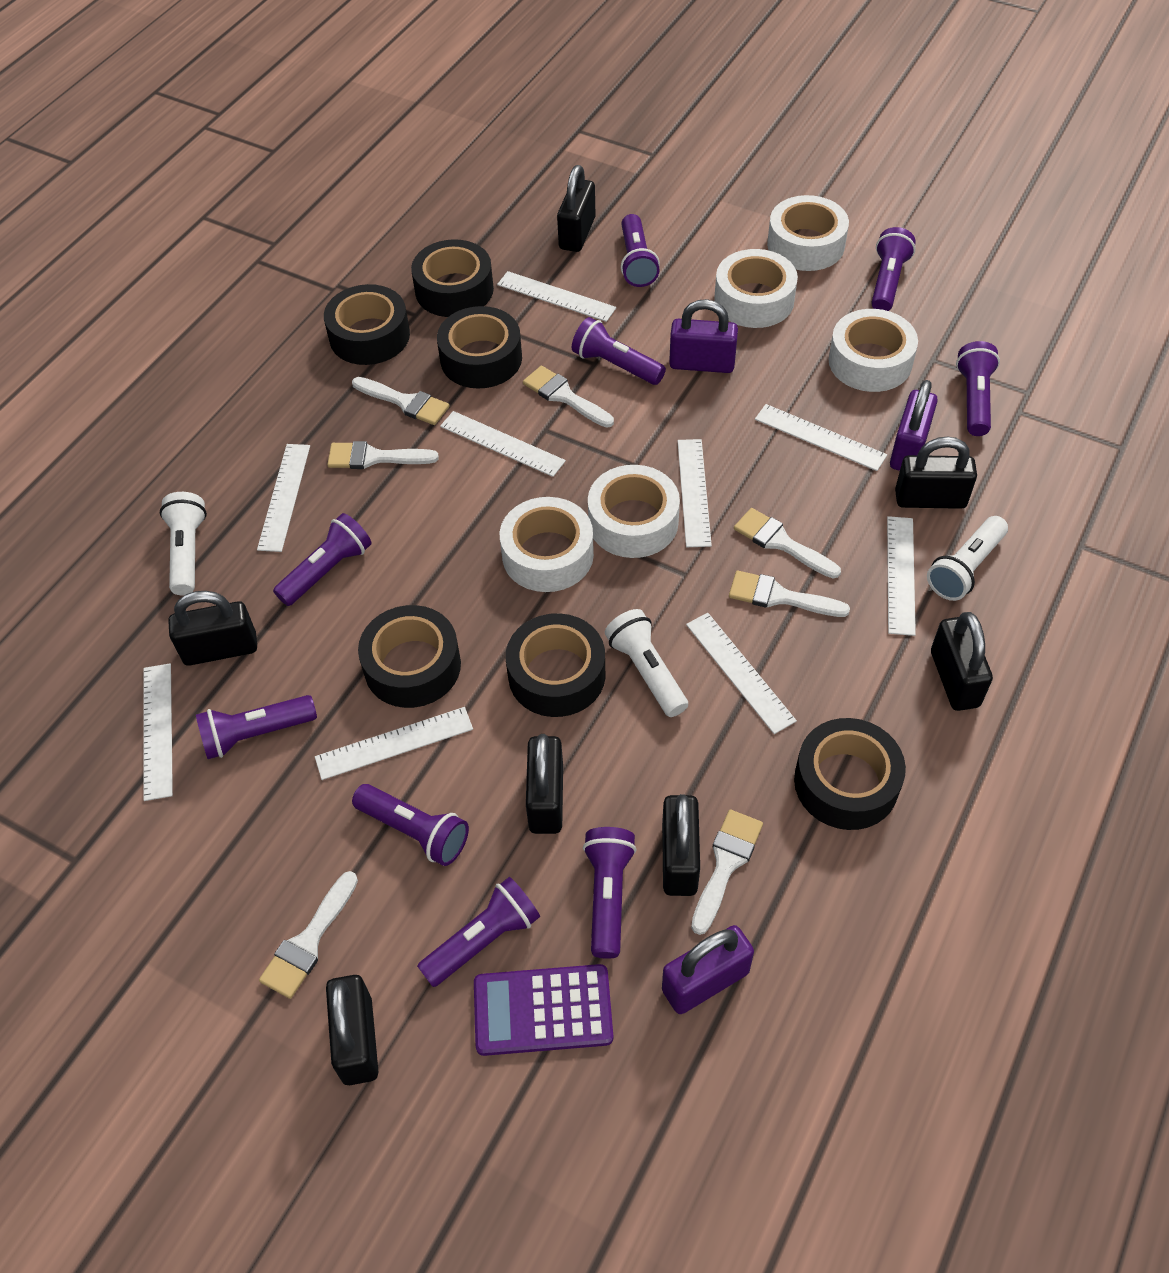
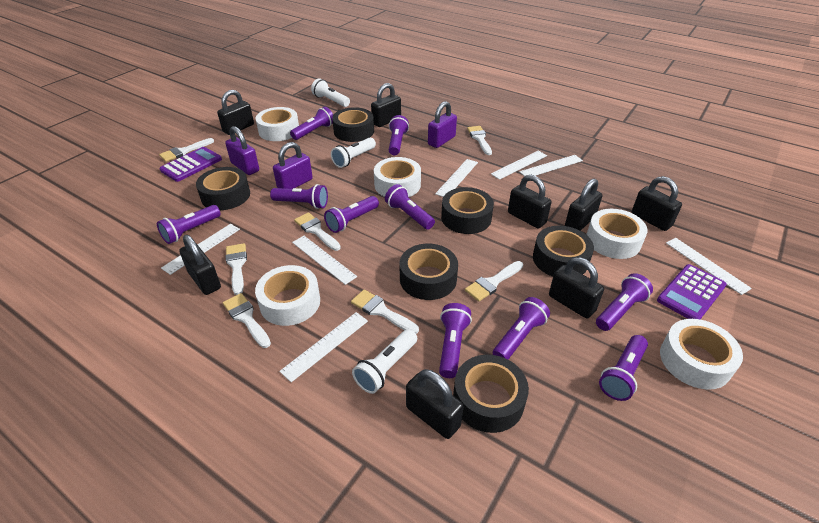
black padlock: [168,591,257,666] [326,975,378,1085] [526,734,563,834] [557,165,596,252] [662,794,700,896] [895,436,977,509] [931,612,993,711] = 7 -> [179,235,221,295] [217,90,254,135] [371,83,401,127] [406,369,464,439] [508,175,552,228] [549,257,604,318] [565,179,603,231] [632,176,682,231] = 8
purple calculator: [474,964,613,1056] = 1 -> [159,147,222,182] [657,264,727,319] = 2
purple flashlight: [196,695,317,759] [273,513,372,606] [352,784,469,866] [417,877,540,987] [572,317,666,385] [583,827,636,959] [621,214,660,287] [871,227,916,311] [956,341,1000,436] = 9 -> [157,205,221,244] [270,184,328,209] [290,106,333,140] [324,196,379,233] [385,184,435,230] [389,115,409,155] [439,303,472,378] [493,297,550,359] [596,273,653,331] [599,335,648,401] = 10
white ruler: [143,663,173,801] [257,444,310,552] [315,707,473,780] [440,411,566,477] [497,271,616,322] [678,439,712,547] [686,613,797,734] [755,404,887,471] [887,516,916,636] = 9 -> [161,224,240,275] [279,312,368,382] [292,236,357,285] [435,159,478,197] [491,151,547,180] [520,155,583,176] [666,238,752,295] = 7

